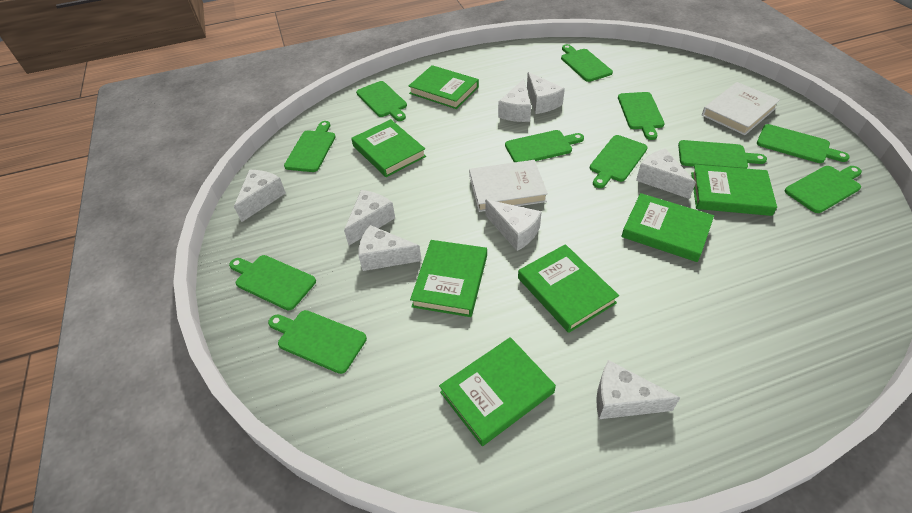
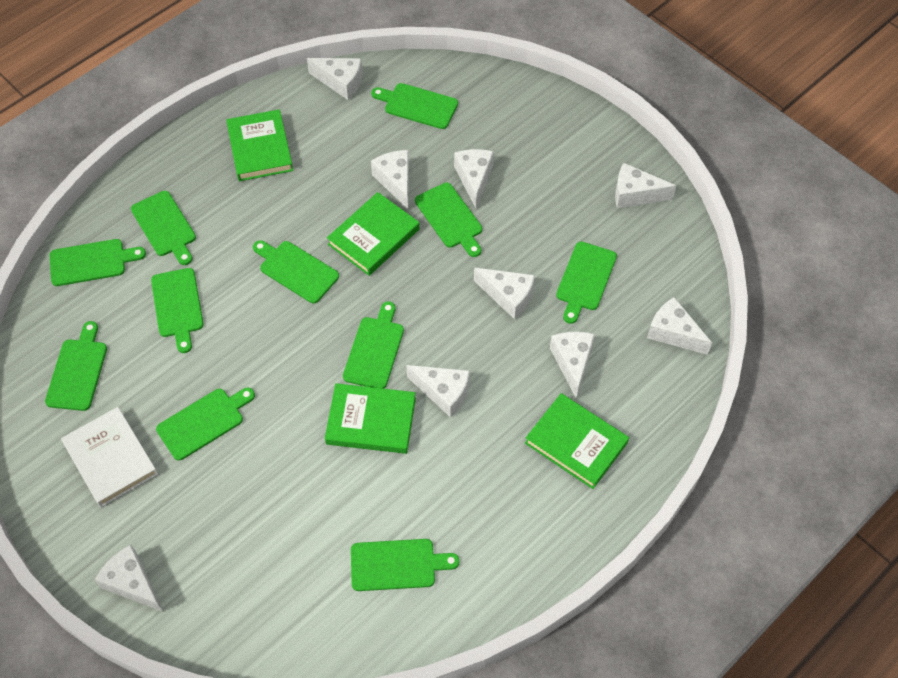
green book: [351,119,426,177] [409,65,479,109] [410,240,487,317] [439,337,556,446] [518,244,619,333] [621,193,714,262] [691,165,777,216] = 7 -> [226,109,293,181] [325,383,416,454] [327,192,420,276] [525,393,629,489] = 4
white book: [469,160,548,212] [702,82,780,135] = 2 -> [61,407,158,507] = 1
white cheese: [234,170,286,222] [344,190,395,245] [358,225,422,271] [485,200,542,251] [498,79,531,122] [527,72,565,114] [596,360,680,419] [636,148,696,199] = 8 -> [95,545,163,612] [307,58,363,100] [371,150,409,209] [406,365,470,418] [454,149,494,209] [474,268,535,320] [550,332,595,399] [615,163,676,208] [647,297,712,355] = 9

